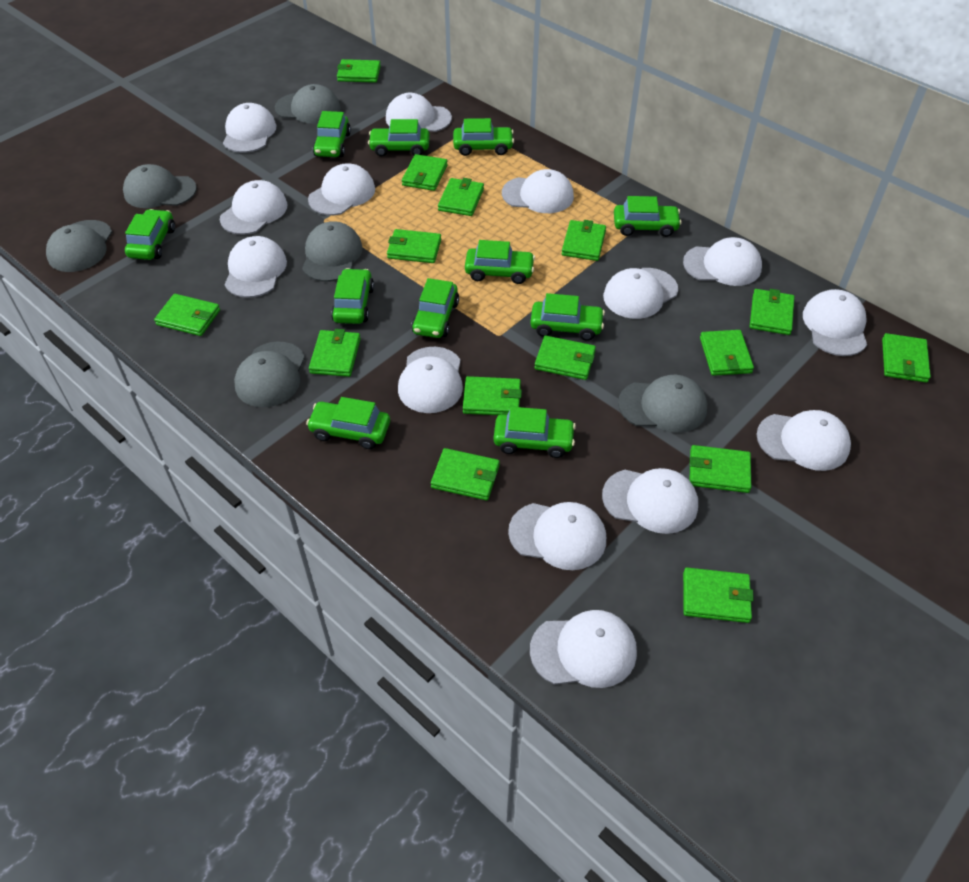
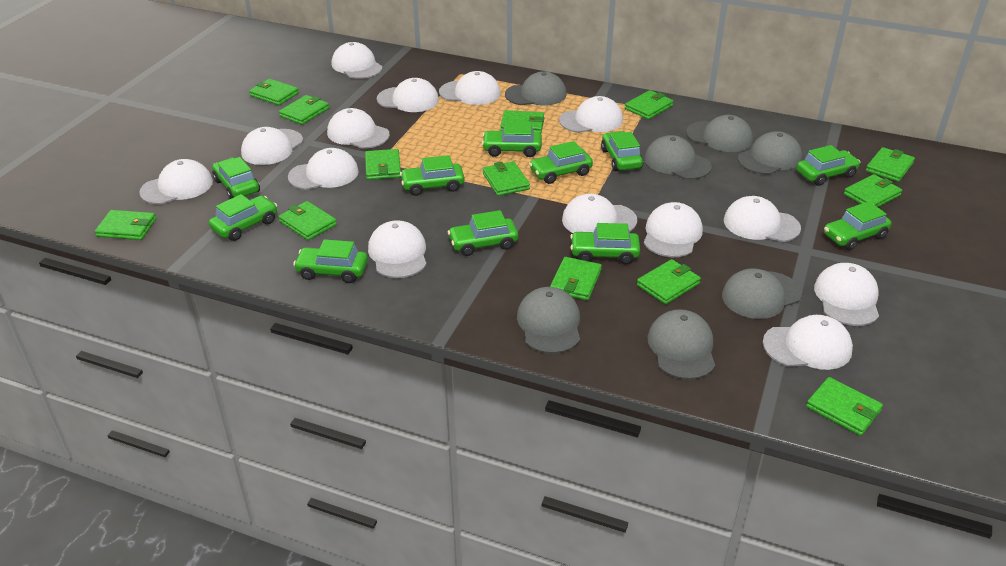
green wallet: [154,294,220,336] [309,329,361,377] [337,59,381,83] [387,229,441,263] [402,154,448,191] [431,448,500,501] [438,178,484,216] [463,376,522,415] [534,336,596,380] [562,220,606,261] [683,567,754,623] [690,445,751,493] [700,330,754,376] [750,289,795,335] [882,333,931,383] = 15 -> [95,210,156,240] [249,79,299,105] [278,201,337,240] [279,95,329,125] [365,149,401,180] [483,161,530,196] [500,110,544,133] [550,257,602,300] [625,90,674,119] [637,259,701,304] [806,377,883,436] [844,174,902,207] [866,147,915,182] = 13
grey cap: [46,220,112,272] [123,164,197,208] [234,342,305,407] [275,84,340,124] [302,221,363,282] [618,375,707,433] = 6 -> [505,71,567,106] [517,287,580,354] [644,135,712,180] [648,309,715,380] [686,115,753,152] [722,268,802,319] [738,131,802,174] = 7

